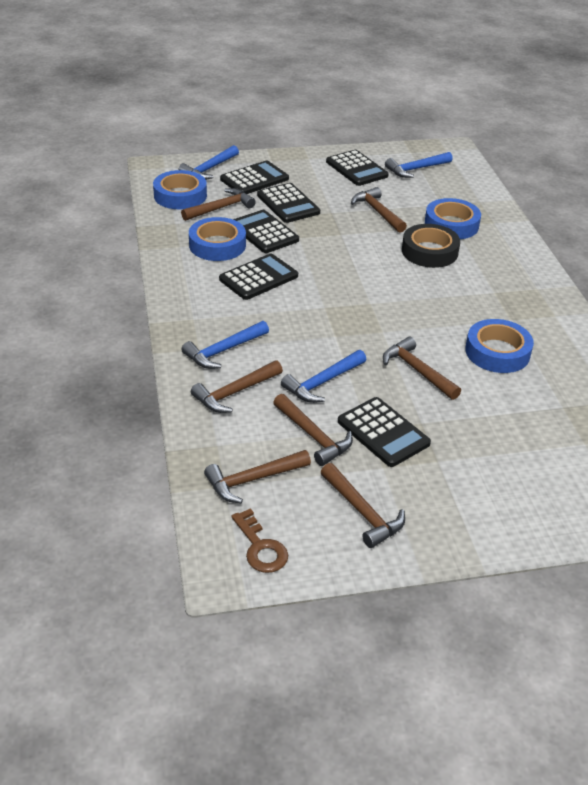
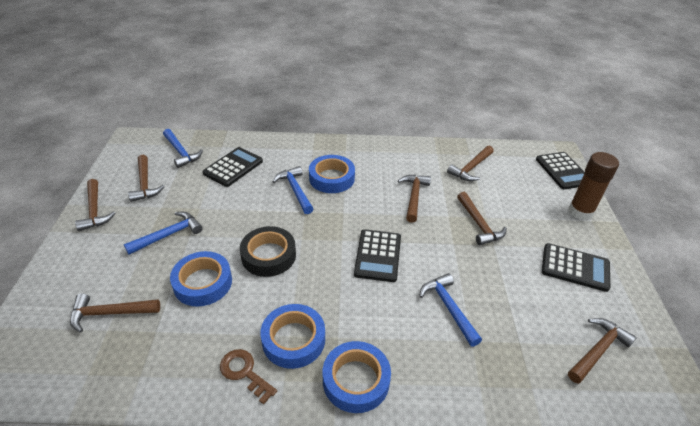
black calculator: [219,253,298,300] [220,161,289,194] [233,210,299,253] [257,183,320,223] [326,150,389,186] [338,397,431,467] = 6 -> [203,147,263,187] [354,229,401,282] [536,152,585,190] [542,243,610,292] = 4
brown glue stick: none = 0 -> [568,152,619,220] = 1

